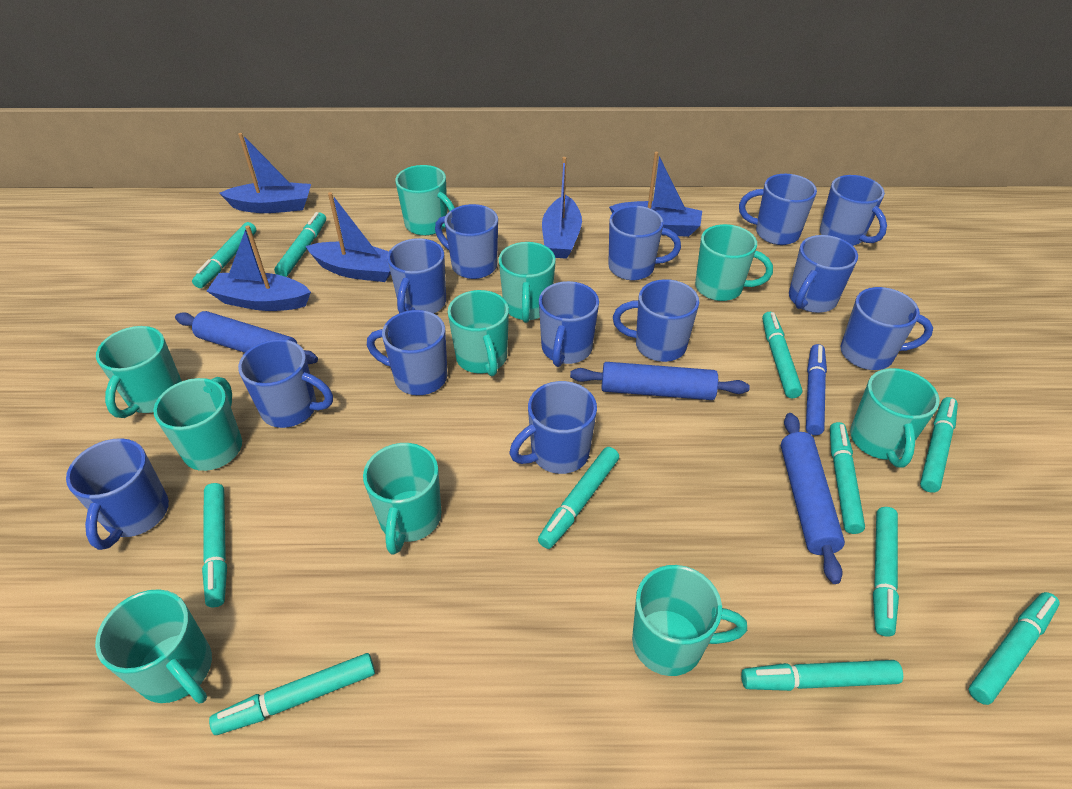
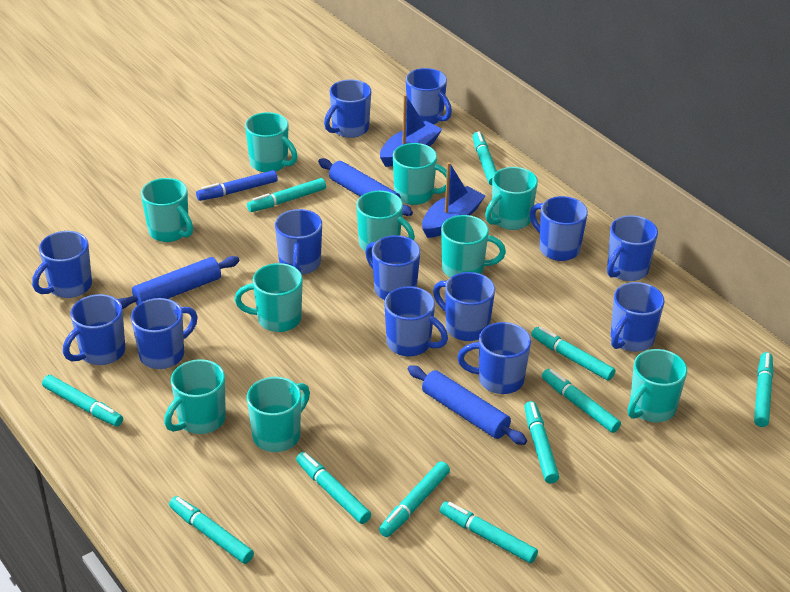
blue boat: [207,225,311,311] [219,133,311,213] [306,192,391,282] [542,157,582,259] [609,152,702,237] = 5 -> [380,94,442,167] [422,162,486,238] = 2

